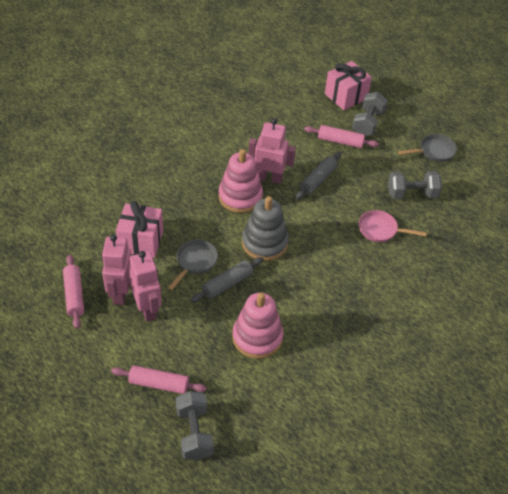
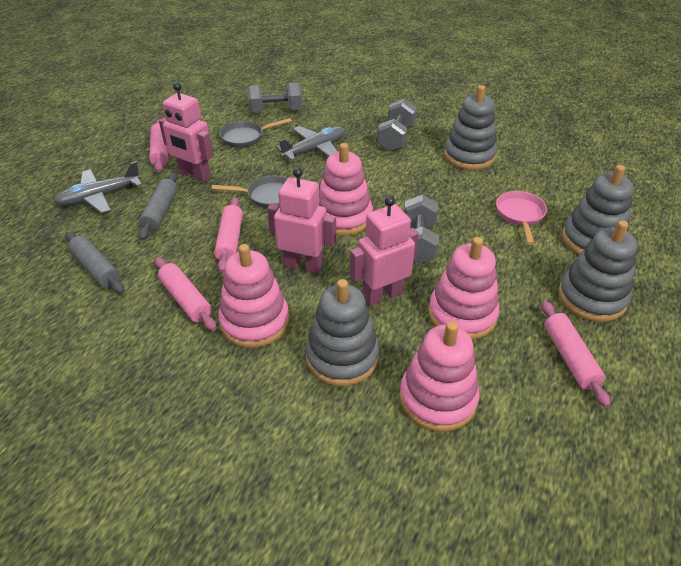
grey plane: none = 0 -> [54,162,142,213] [276,126,345,161] = 2
grey stacking toy: [242,196,289,261] = 1 -> [305,279,379,386] [444,85,497,170] [558,220,637,322] [562,165,633,255] = 4
pink gift: [116,201,163,258] [325,61,372,110] = 2 -> none = 0
pink rolling pin: [63,255,84,329] [111,365,207,394] [304,125,379,148] = 3 -> [149,119,168,172] [155,257,217,331] [214,197,243,273] [541,300,611,408] = 4
pink stacking toy: [219,149,263,213] [232,292,284,359] = 2 -> [218,244,289,348] [318,143,373,235] [399,321,479,432] [428,237,500,340] = 4

